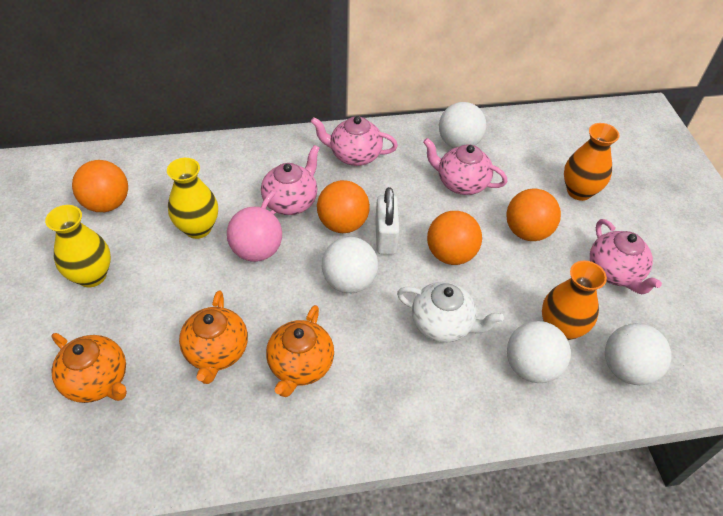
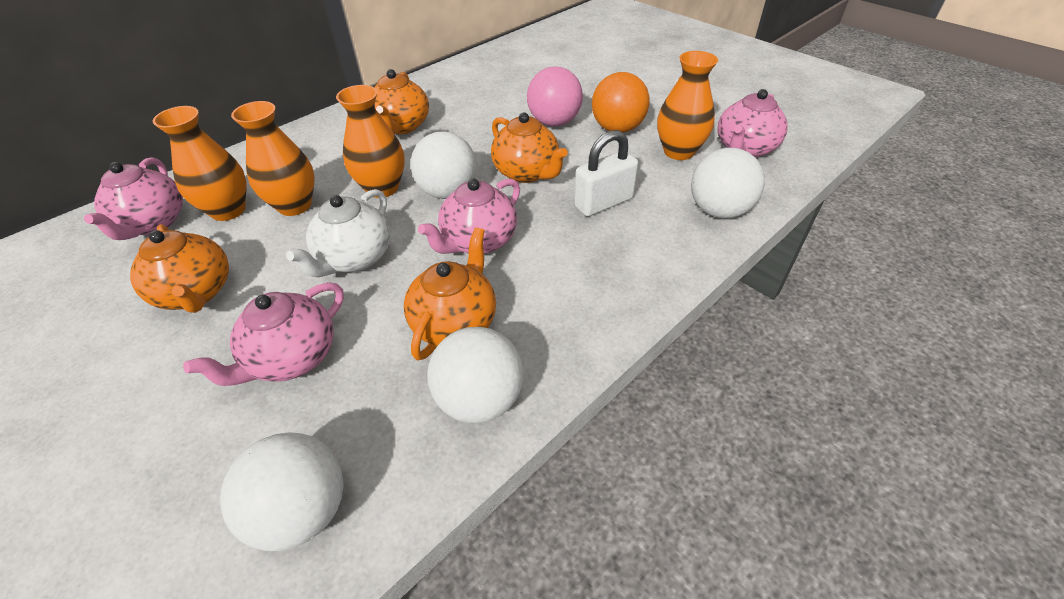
orange ball: [72,160,128,212] [317,180,370,233] [427,211,482,265] [506,189,561,241] = 4 -> [592,72,650,133] = 1
orange teapot: [51,333,127,403] [179,291,248,384] [266,305,334,397] = 3 -> [130,224,229,313] [374,69,429,134] [404,227,496,360] [491,112,568,183] = 4
orange vase: [542,261,607,340] [564,123,620,201] = 2 -> [153,106,247,221] [231,101,315,216] [336,85,405,198] [657,51,718,160] = 4
yellow vase: [45,205,111,287] [167,158,218,239] = 2 -> none = 0

